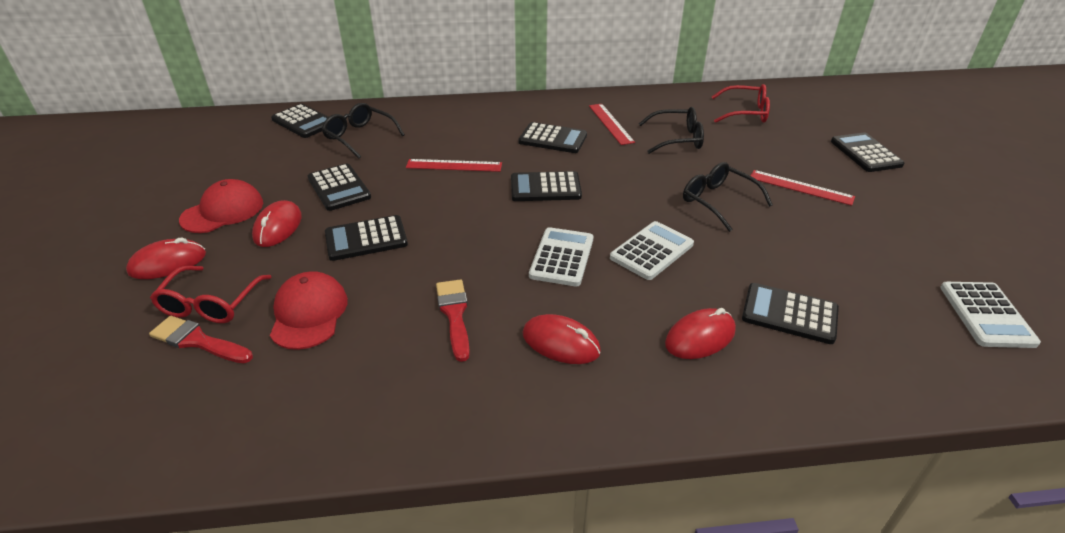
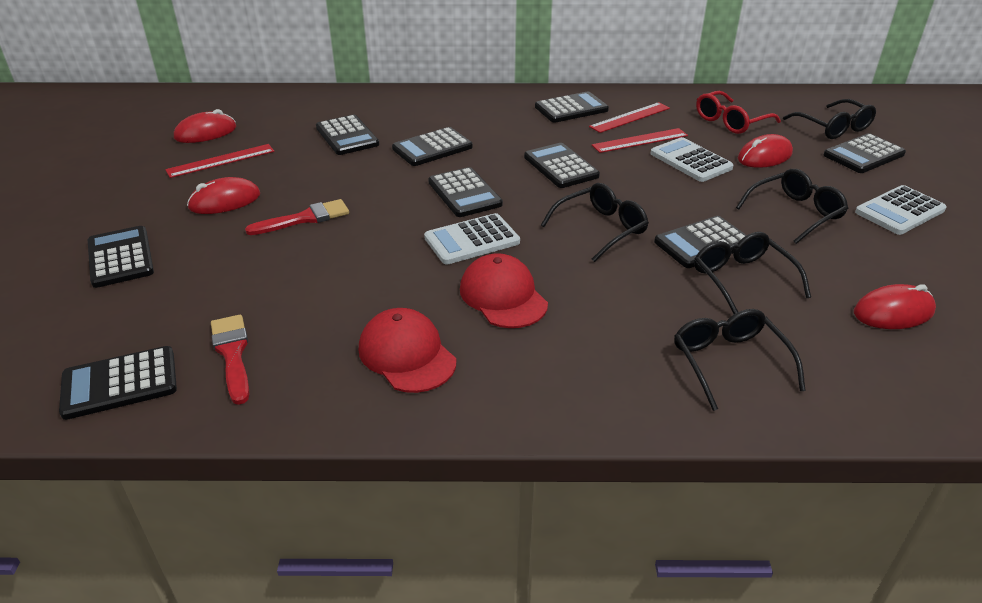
black calculator: [271,104,328,138] [308,163,371,211] [325,215,408,261] [511,171,582,201] [518,122,587,153] [742,283,839,344] [831,132,905,172] = 7 -> [59,346,177,420] [88,226,154,288] [316,115,379,155] [392,127,473,166] [428,167,503,217] [524,143,600,188] [535,91,609,123] [654,216,747,268] [824,133,906,173] = 9
black glasses: [322,103,405,158] [639,107,704,154] [683,162,773,232] = 3 -> [541,183,649,262] [674,309,806,411] [694,232,811,314] [736,169,848,244] [783,99,876,139] = 5
red glasses: [150,266,271,323] [712,84,770,123] = 2 -> [696,91,781,134] = 1

